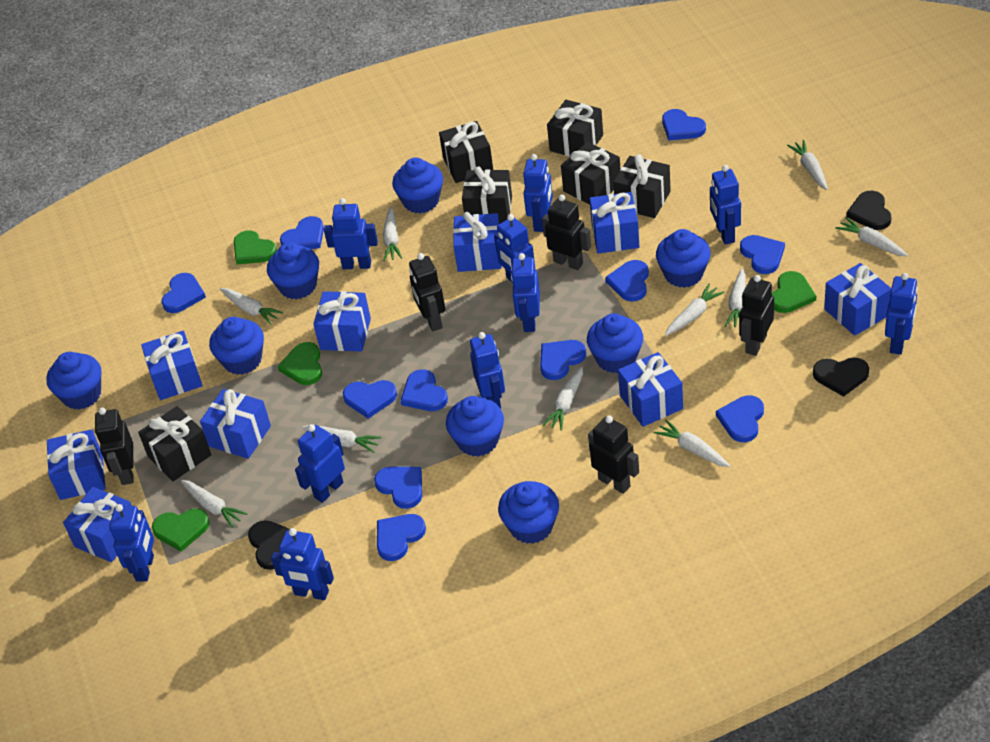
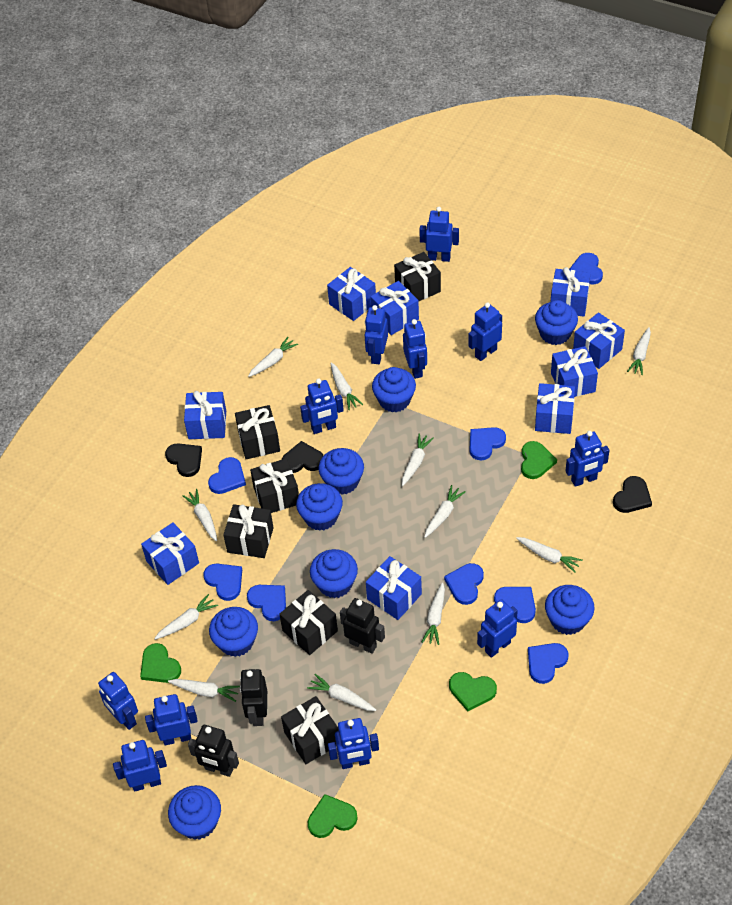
black robot: [95,407,133,485] [409,253,445,332] [542,194,591,270] [588,416,639,494] [739,275,774,356] = 5 -> [188,725,239,777] [240,669,267,726] [340,598,385,654] = 3
blue heart: [161,273,206,313] [280,216,324,249] [343,380,397,419] [374,467,422,509] [377,514,426,561] [401,369,448,411] [540,340,586,380] [605,260,649,302] [662,109,706,141] [716,395,764,442] [740,235,785,274] = 11 -> [204,564,242,601] [208,457,246,494] [247,585,286,621] [444,563,484,605] [469,427,506,460] [494,587,536,623] [528,643,568,684] [569,253,603,284] = 8
blue robot: [109,504,154,581] [271,528,334,600] [295,424,345,503] [324,198,378,269] [470,332,505,409] [494,214,534,282] [511,253,540,332] [523,154,553,232] [710,165,741,245] [885,273,918,355] = 10 -> [98,672,138,730] [113,740,167,792] [145,694,198,746] [300,378,344,434] [328,718,379,769] [365,305,388,364] [403,319,427,379] [419,207,459,262] [468,302,502,361] [477,599,518,658] [566,431,609,487] = 11
white carrot: [181,480,247,528] [220,288,283,325] [301,425,382,453] [383,207,402,261] [542,367,583,431] [654,420,730,467] [665,284,725,336] [725,268,746,327] [787,140,828,190] [835,217,908,257] = 10 -> [154,594,218,640] [168,679,240,702] [182,489,217,541] [248,337,298,377] [307,674,376,711] [331,363,363,410] [402,433,434,486] [422,582,445,645] [424,485,466,538] [516,537,583,573] [627,327,651,375] = 11

